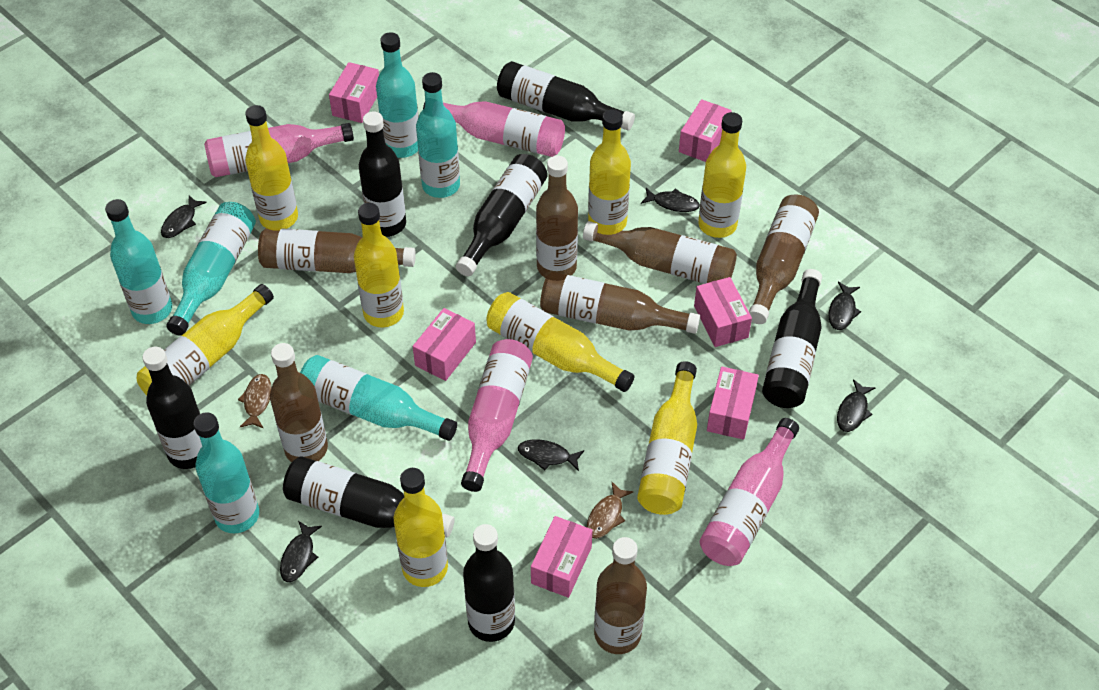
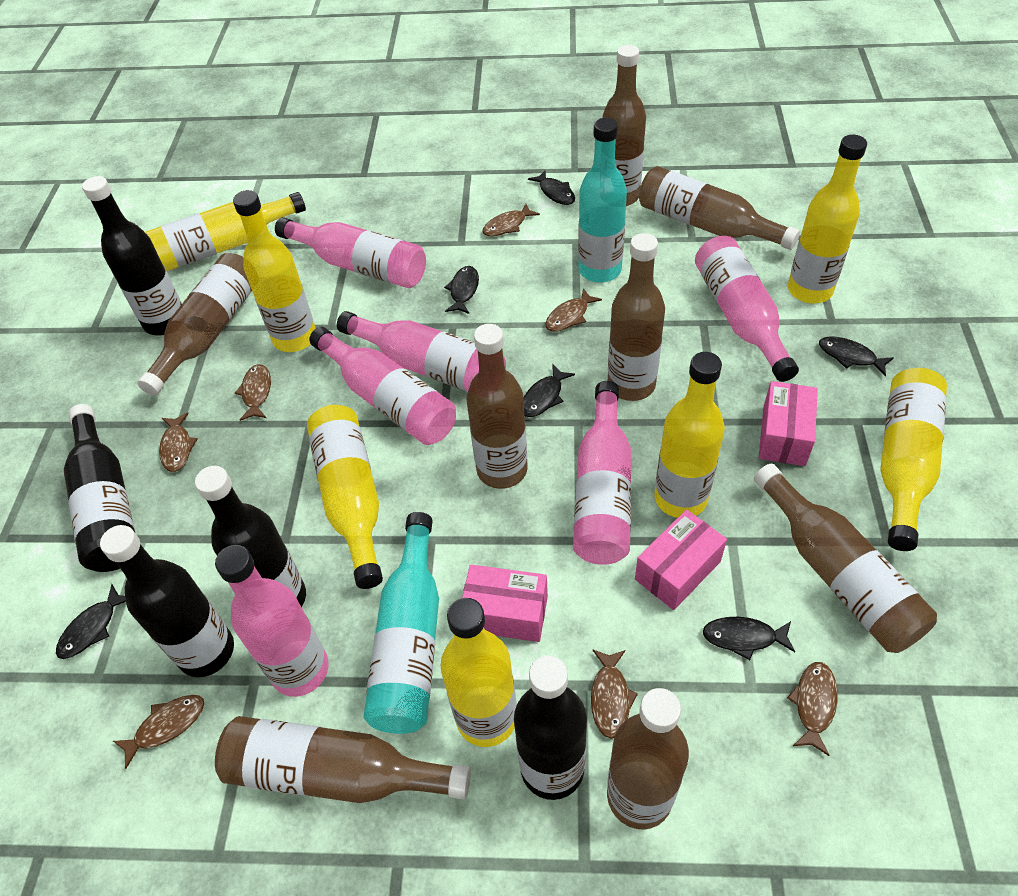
black bottle: [142,347,202,469] [283,456,455,537] [359,112,406,237] [456,154,547,276] [463,524,515,642] [497,61,635,130] [762,269,822,408] = 7 -> [64,404,135,572] [82,176,182,336] [100,525,234,677] [195,466,306,607] [514,656,587,800] = 5
brown bottle: [258,228,416,273] [270,343,328,462] [536,156,578,278] [540,272,700,334] [583,221,737,284] [594,537,647,654] [749,195,819,324] = 7 -> [137,253,252,396] [215,716,471,803] [466,324,528,489] [602,45,646,206] [607,688,689,830] [608,233,665,401] [639,166,800,250] [754,463,937,653] = 8
brown fish: [238,374,272,429] [587,482,634,539] = 2 -> [113,695,204,769] [159,412,198,472] [235,364,271,421] [482,204,540,236] [545,288,602,332] [591,649,638,739] [787,662,838,756] = 7
pink bottle: [204,123,354,177] [423,101,565,157] [461,339,533,492] [700,418,799,566] = 4 -> [215,545,329,697] [275,217,426,288] [309,327,456,445] [337,311,506,392] [573,381,631,565] [695,236,799,382] = 6
pink box: [329,62,379,123] [413,308,476,381] [531,516,593,598] [679,99,732,162] [694,277,752,347] [707,366,759,440] = 6 -> [462,564,548,642] [635,510,727,610] [759,381,818,466] = 3
turquoise bottle: [105,199,172,324] [166,202,256,336] [193,413,259,533] [300,355,457,441] [376,32,419,158] [416,72,460,198] = 6 -> [363,512,439,734] [578,118,627,283] = 2
yellow bottle: [137,284,274,395] [245,105,298,229] [354,203,404,327] [394,468,448,587] [486,292,634,392] [588,109,631,231] [637,361,697,515] [698,112,746,238] = 8 -> [145,192,306,271] [233,190,316,352] [307,405,383,589] [441,598,517,747] [654,352,725,518] [788,135,867,303] [880,368,947,551] = 7

